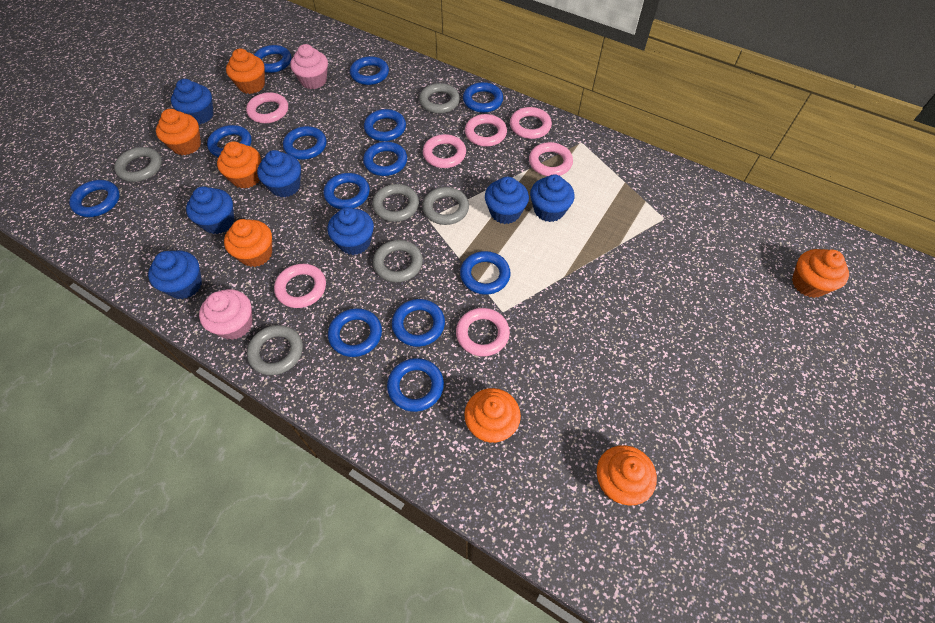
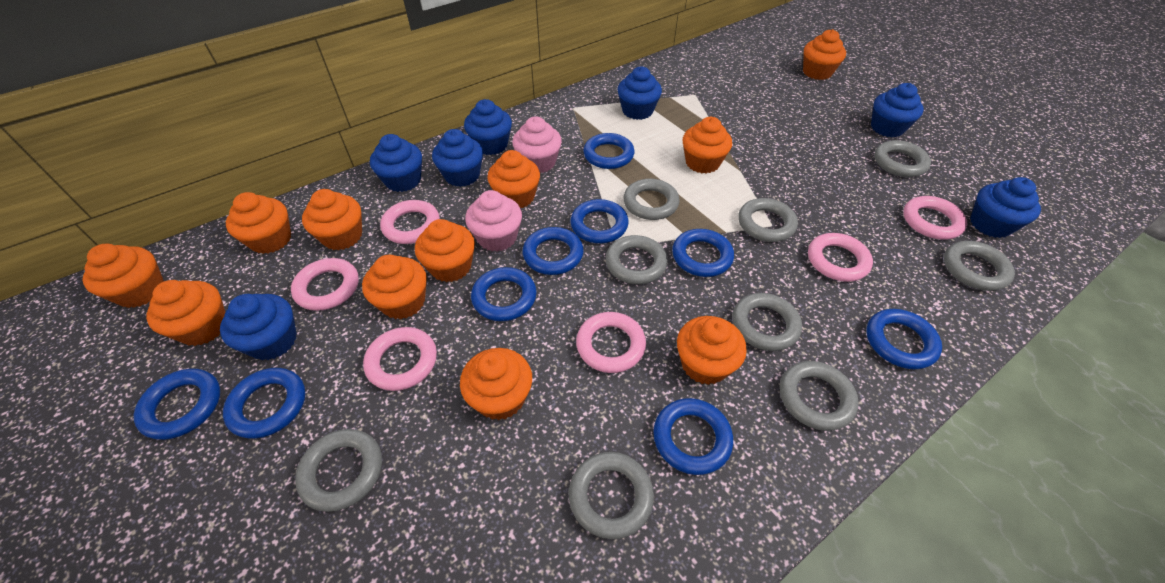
blue ring: [69,180,120,217] [207,125,252,157] [254,45,292,73] [283,126,327,160] [324,173,370,209] [328,308,382,357] [350,56,389,85] [363,142,407,176] [364,109,406,141] [387,358,444,412] [392,299,445,347] [460,251,511,295] [463,82,503,113] = 13 -> [133,368,220,440] [223,368,305,439] [471,267,537,321] [523,227,584,275] [570,199,629,243] [583,133,635,169] [653,398,733,475] [672,229,734,277] [866,309,942,369] = 9
grey ring: [114,147,162,182] [247,325,303,375] [372,184,419,222] [373,240,423,282] [419,83,460,114] [422,187,469,225] = 6 -> [295,429,382,512] [569,452,654,539] [606,235,668,284] [623,179,680,220] [732,293,802,351] [738,198,798,242] [780,361,859,431] [874,140,931,177] [944,241,1015,291] = 9
orange cupcake: [156,109,201,155] [217,141,261,189] [224,219,272,267] [226,49,265,94] [464,388,521,443] [597,445,657,506] [792,249,849,298] = 7 -> [82,244,164,308] [146,280,225,346] [226,192,291,254] [302,189,362,250] [362,255,427,319] [415,219,475,282] [460,348,532,420] [487,150,540,208] [677,316,747,385] [683,117,732,173] [803,29,846,80] = 11
pink ring: [246,92,288,123] [274,264,326,308] [423,134,466,168] [456,308,510,356] [465,114,507,147] [510,107,552,139] [529,142,573,176] = 7 -> [291,258,359,311] [363,327,437,391] [380,200,440,244] [576,312,646,373] [808,233,873,282] [903,196,967,239] = 6

